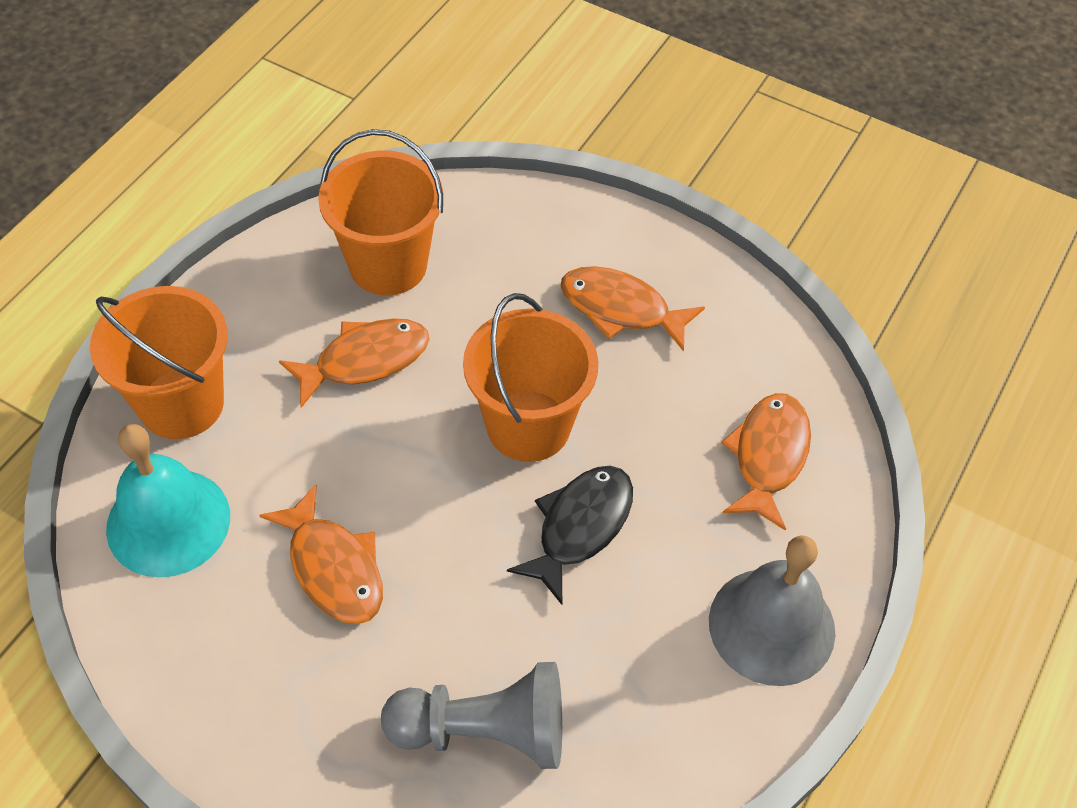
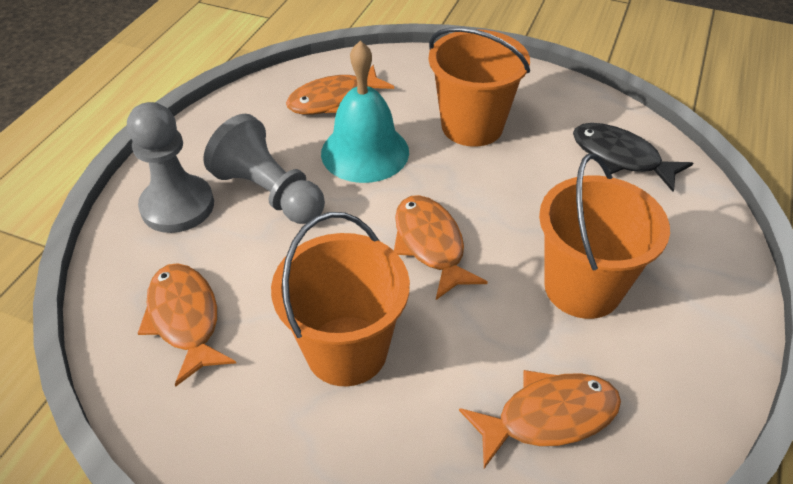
grey bell: [709,535,835,686] = 1 -> none = 0
grey pawn: [381,662,562,769] = 1 -> [127,102,214,233] [203,114,325,224] = 2

